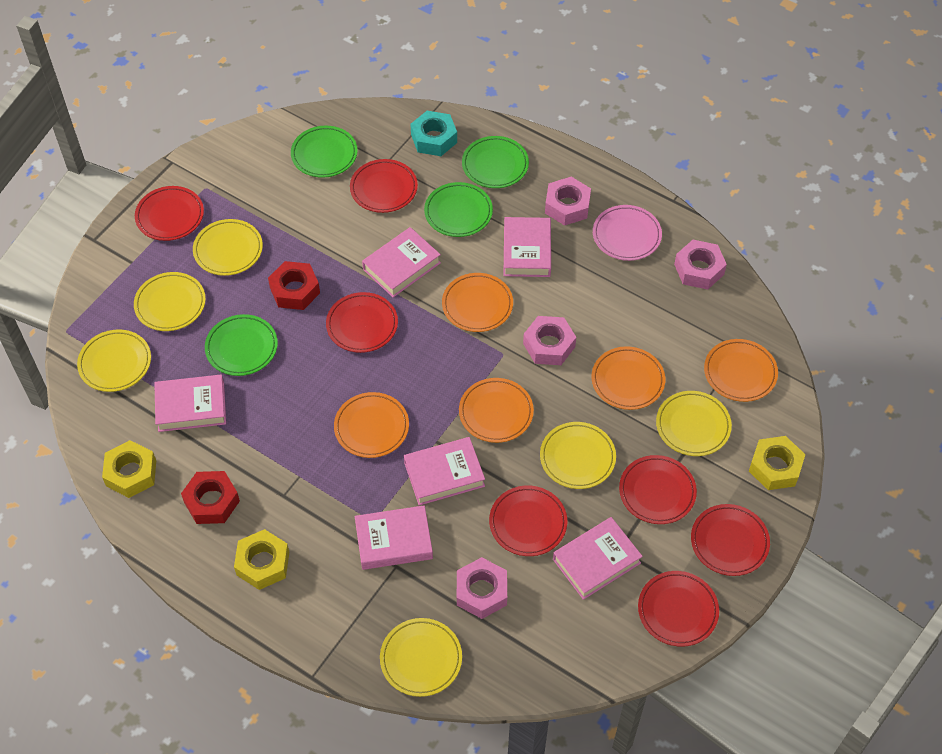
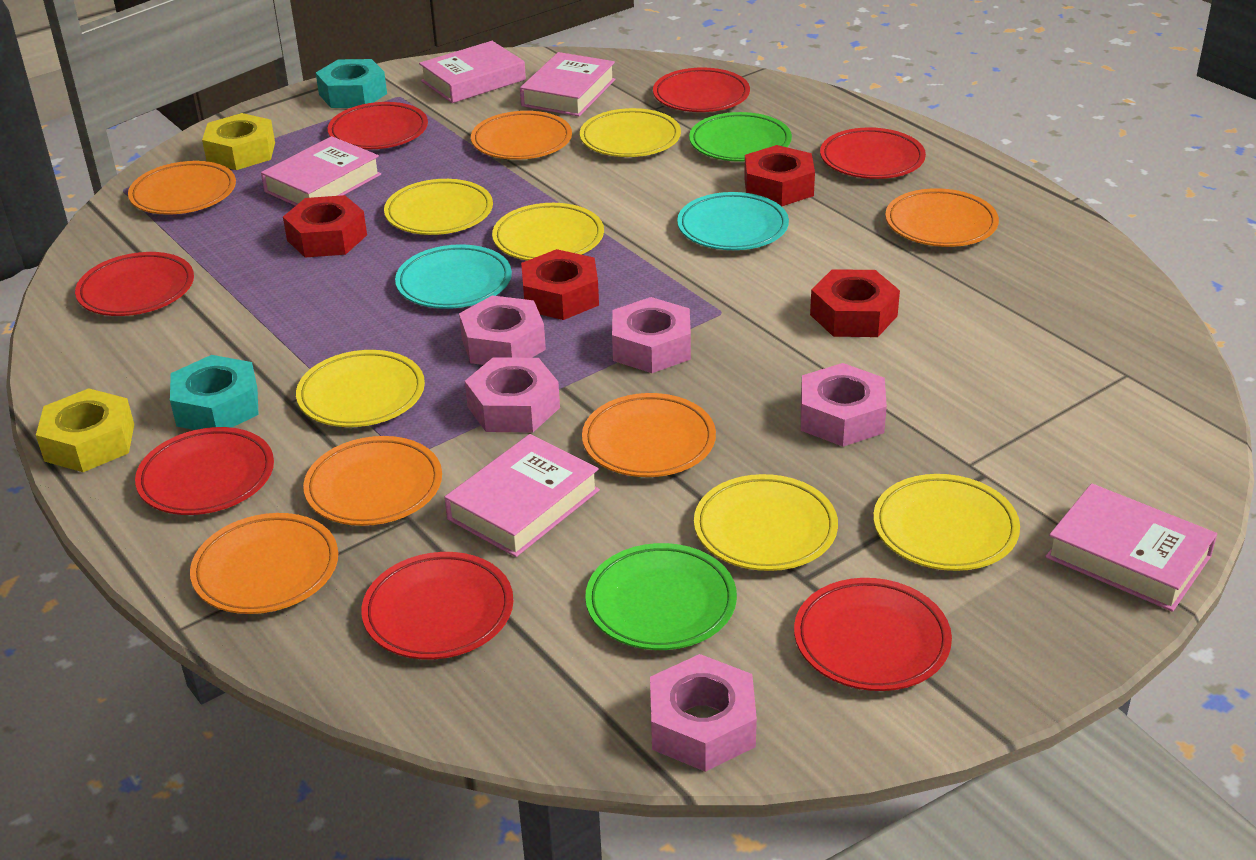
green plate: [205,314,278,376] [291,126,358,178] [424,182,493,237] [462,136,529,188] = 4 -> [585,543,737,650] [689,112,792,162] = 2
orange plate: [334,392,409,458] [442,273,513,332] [459,378,534,443] [592,346,665,410] [704,339,778,402] = 5 -> [128,161,236,215] [190,513,338,614] [303,436,442,526] [471,111,572,160] [582,393,716,477] [885,188,999,247] = 6
pink book: [154,375,226,432] [355,505,433,570] [362,227,441,298] [404,437,485,506] [503,217,551,277] [553,517,643,600] = 6 -> [261,136,381,206] [419,41,526,103] [444,434,600,557] [520,52,615,116] [1045,483,1217,612] = 5
pink nut: [457,557,507,619] [523,316,576,365] [545,177,591,226] [674,240,727,290] = 4 -> [459,295,546,365] [465,357,560,432] [612,297,691,373] [650,654,757,772] [801,363,887,447] = 5
pink plate: [593,205,662,261] = 1 -> none = 0
red nut: [181,471,240,524] [268,261,320,310] = 2 -> [283,195,367,258] [521,249,599,320] [744,145,815,206] [810,269,900,337] = 4
turquoise nut: [410,111,457,156] = 1 -> [170,355,259,430] [316,59,387,108] = 2
turquoise plate: none = 0 -> [395,244,512,309] [677,192,789,250] = 2
yellow nut: [102,440,156,498] [234,529,289,590] [749,436,806,490] = 3 -> [36,389,134,472] [202,113,275,170] = 2

